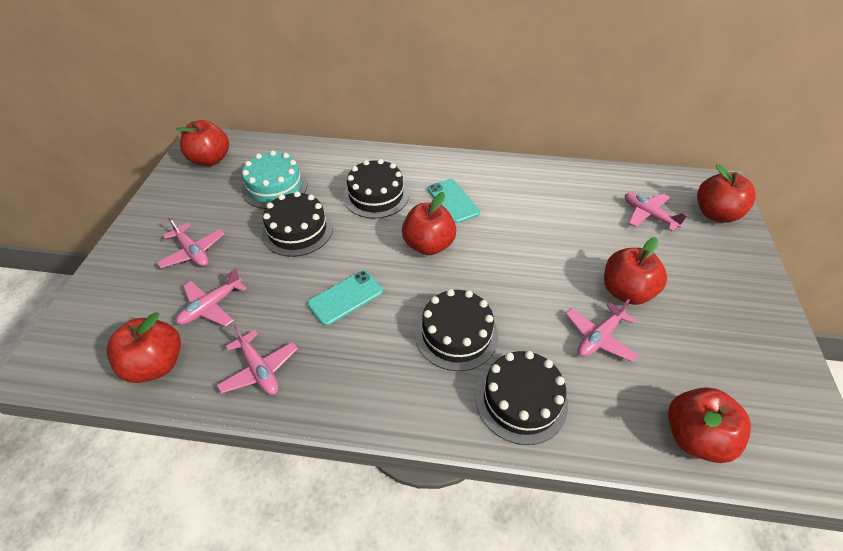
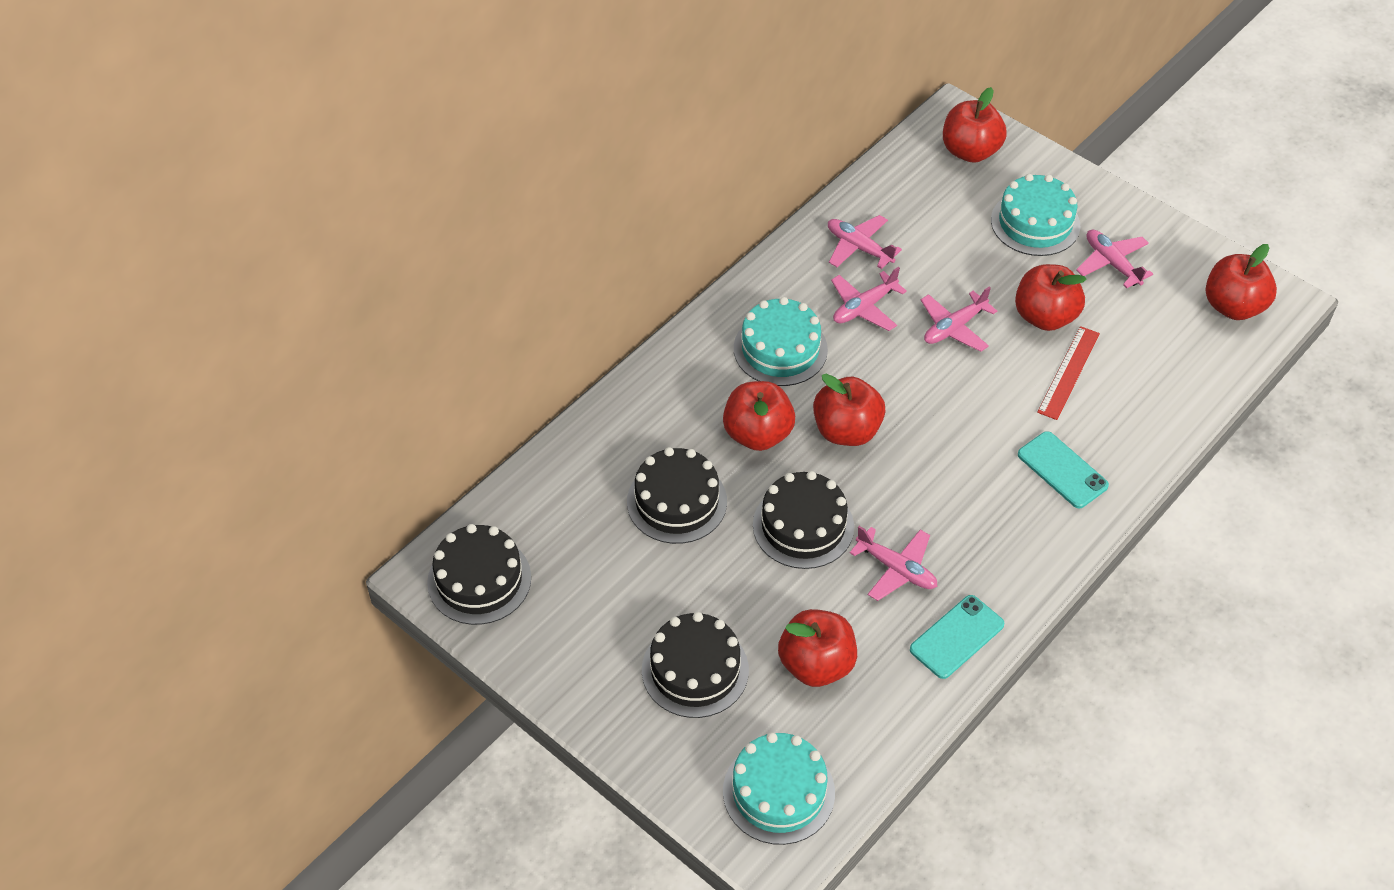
red ruler: none = 0 -> [1037,326,1100,420] = 1
turquoise cake: [242,151,308,209] = 1 -> [723,732,835,845] [734,297,828,386] [991,174,1081,256] = 3

